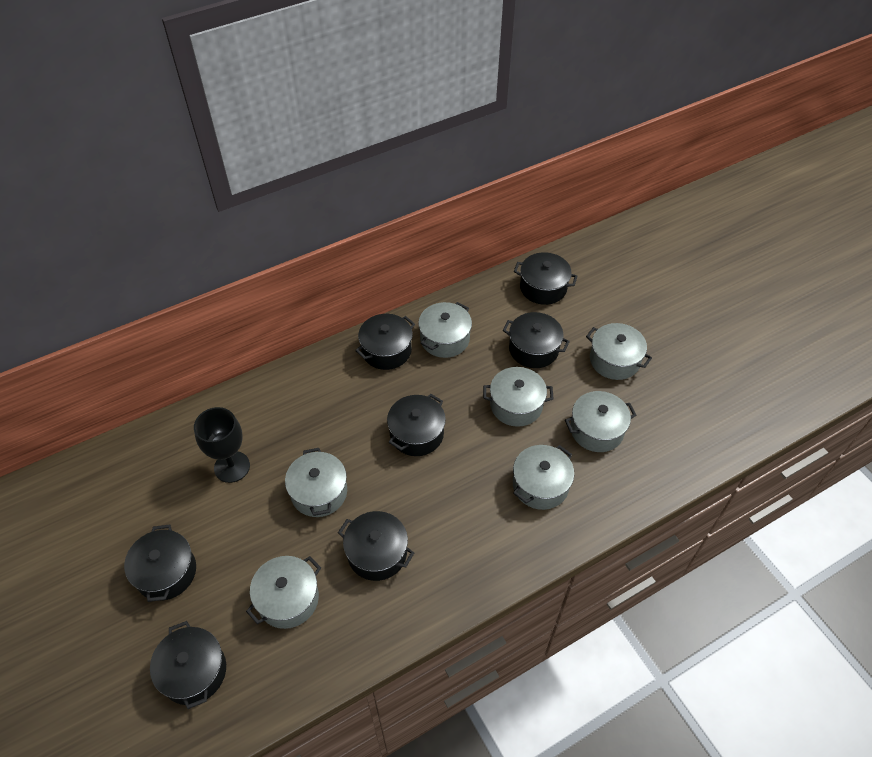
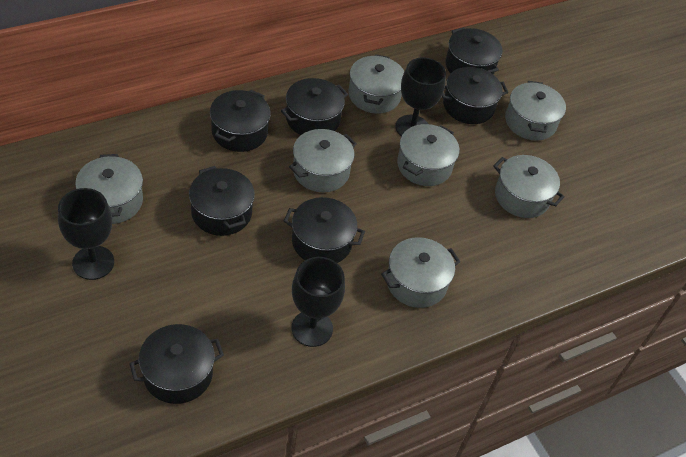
black goblet: [194,407,250,483] = 1 -> [58,188,114,280] [291,257,345,347] [395,57,446,136] = 3

